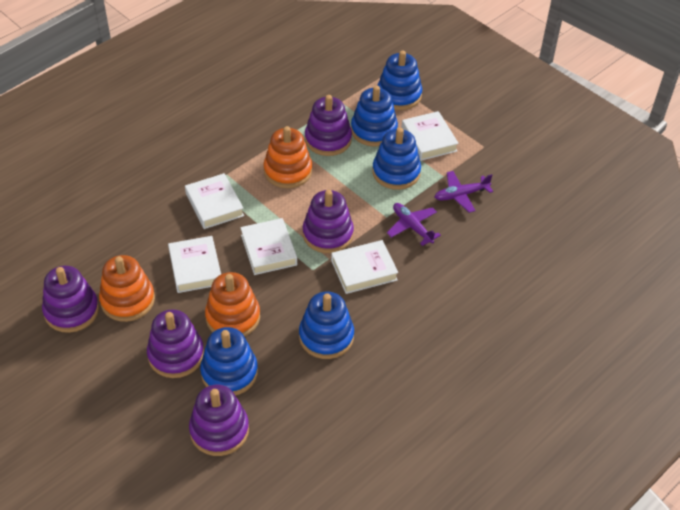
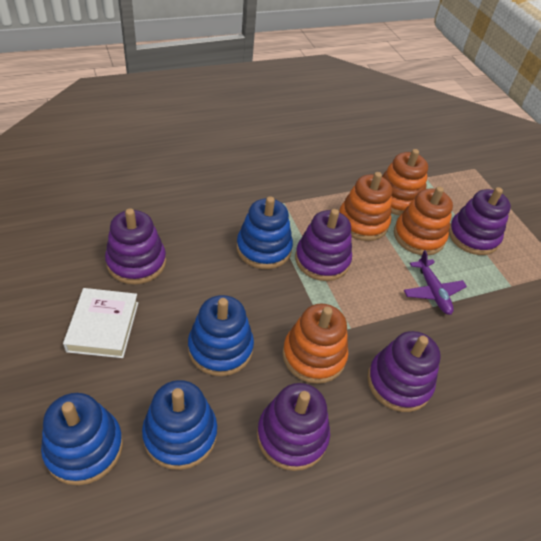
blue stacking toy: [200,327,258,396] [299,292,354,359] [351,86,398,147] [372,128,421,190] [377,50,422,110] = 5 -> [41,393,123,485] [142,380,217,470] [188,295,254,376] [237,197,293,269] = 4
orange stacking toy: [99,255,155,322] [205,272,260,337] [263,126,312,188] = 3 -> [282,304,348,384] [339,172,392,241] [382,149,428,215] [394,186,453,255] = 4
purple plane: [387,203,441,246] [435,171,493,213] = 2 -> [404,250,467,315] = 1
white book: [168,236,221,293] [185,173,244,229] [240,218,297,275] [331,240,398,294] [402,111,459,161] = 5 -> [63,288,138,358] = 1

